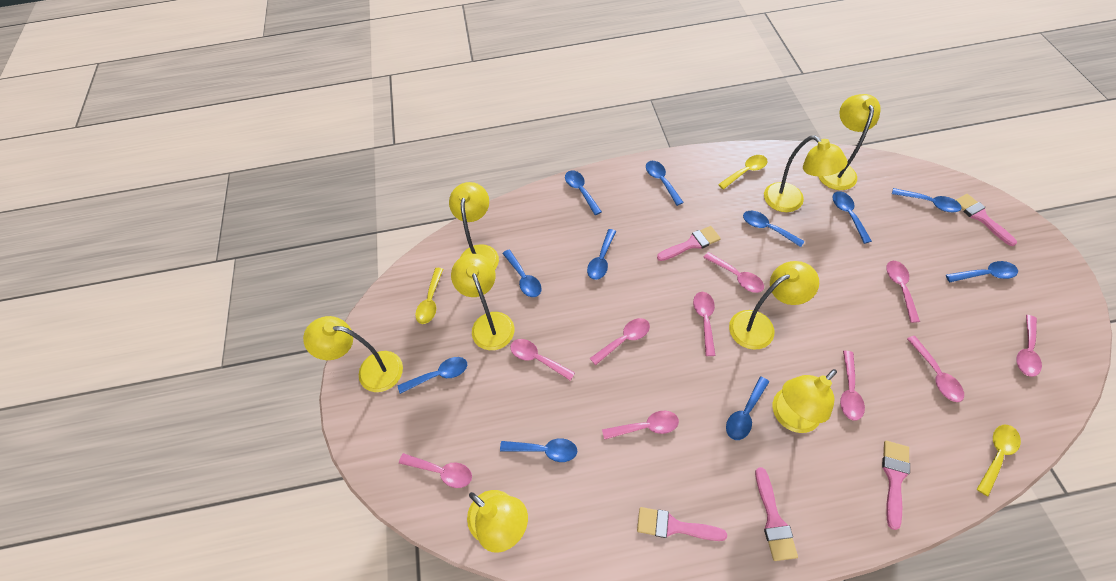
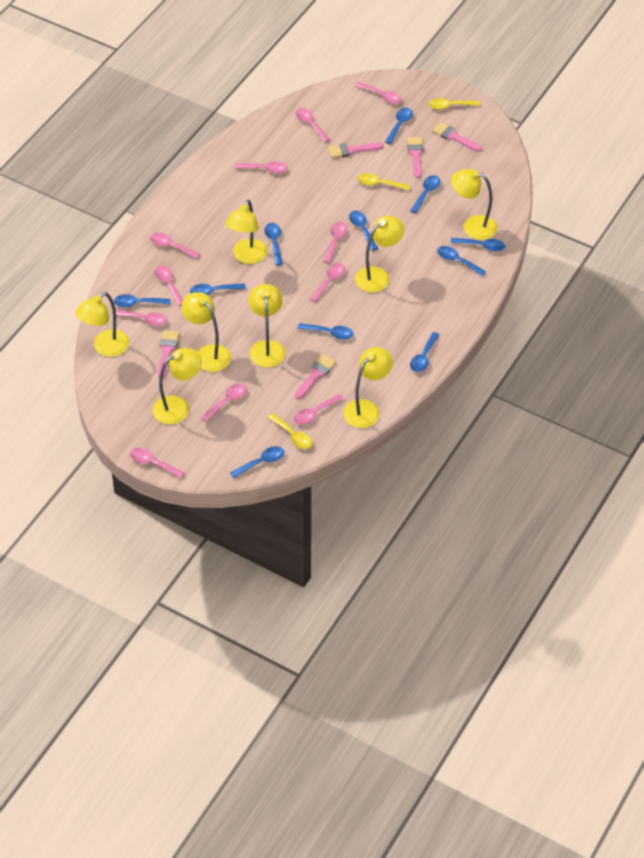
pink spoon: [399,453,472,488] [510,339,575,381] [590,318,650,365] [602,411,679,440] [693,292,716,356] [703,252,764,293] [840,351,865,421] [886,261,920,323] [907,336,964,402] [1016,315,1042,377] = 10 -> [116,310,168,326] [130,448,185,478] [150,233,200,259] [155,265,183,306] [201,383,247,422] [235,162,287,173] [294,394,344,425] [296,108,331,142] [310,263,345,302] [323,222,347,263] [355,82,401,104] = 11

